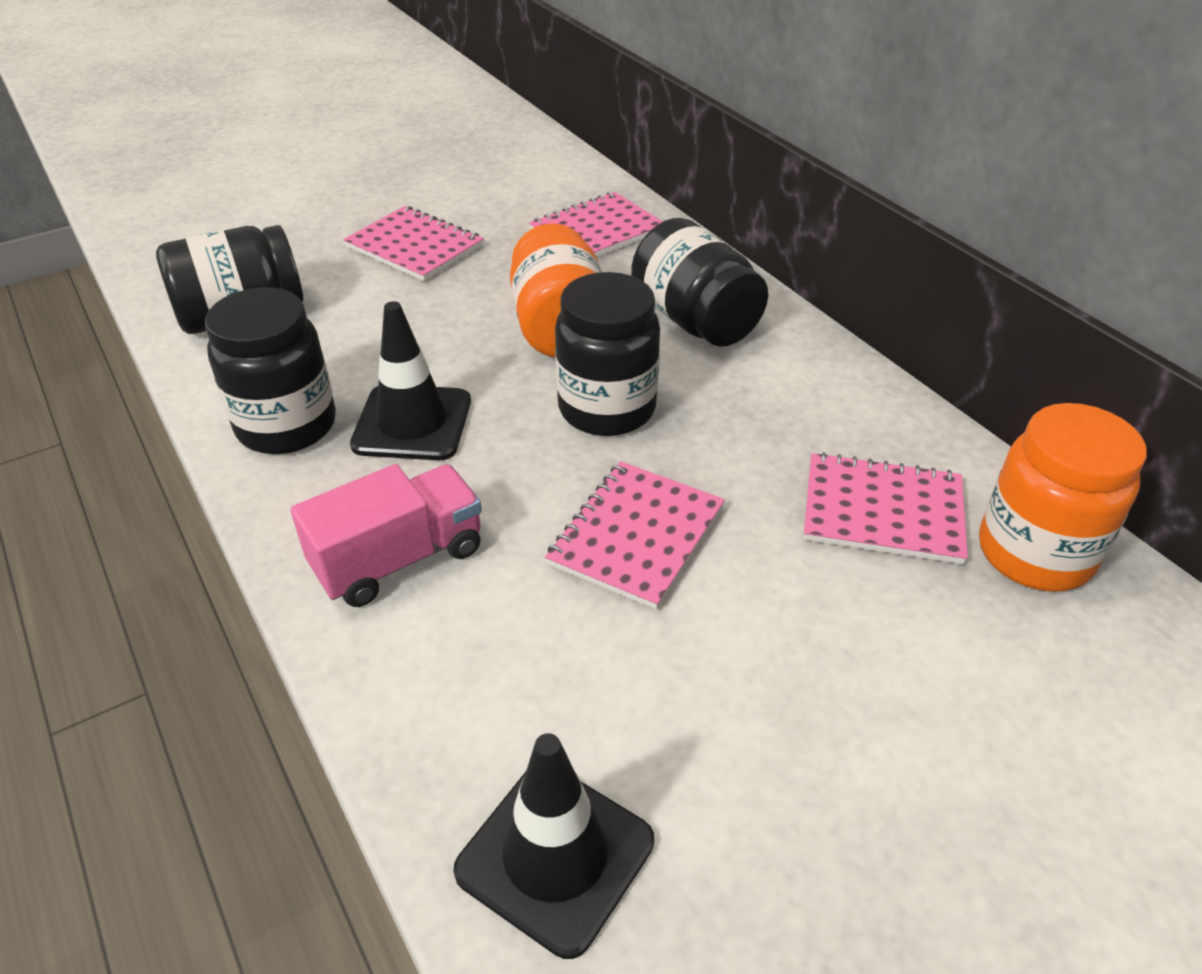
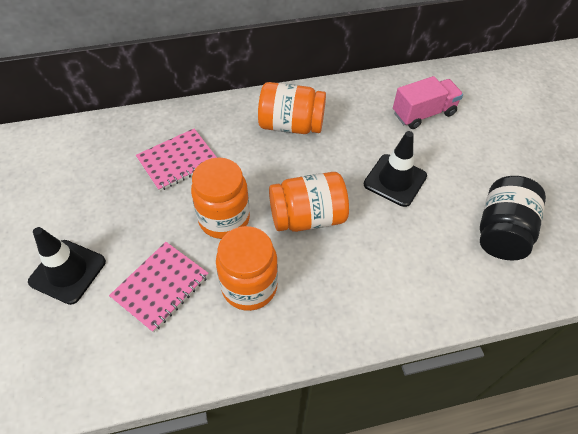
black jar: [156,225,303,334] [205,287,336,454] [555,272,660,436] [631,218,768,347] = 4 -> [480,176,546,261] = 1
orange jar: [510,223,602,358] [979,403,1147,592] = 2 -> [191,158,250,239] [216,226,278,311] [258,82,326,134] [269,172,349,232] = 4
pink notebook: [343,206,484,281] [529,192,663,257] [545,461,725,610] [804,452,968,564] = 4 -> [109,242,209,333] [136,129,217,191] = 2

